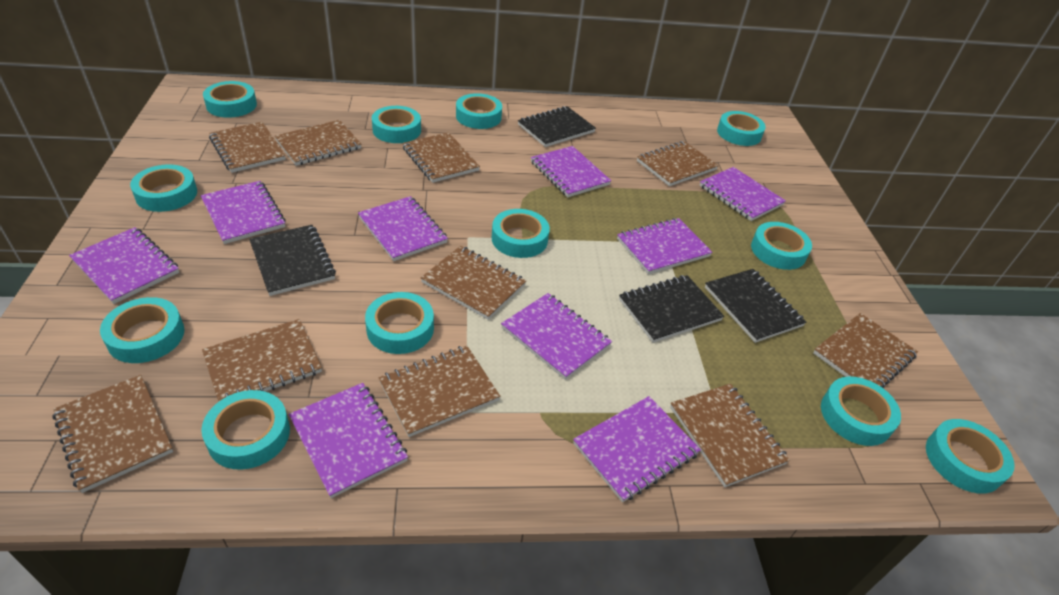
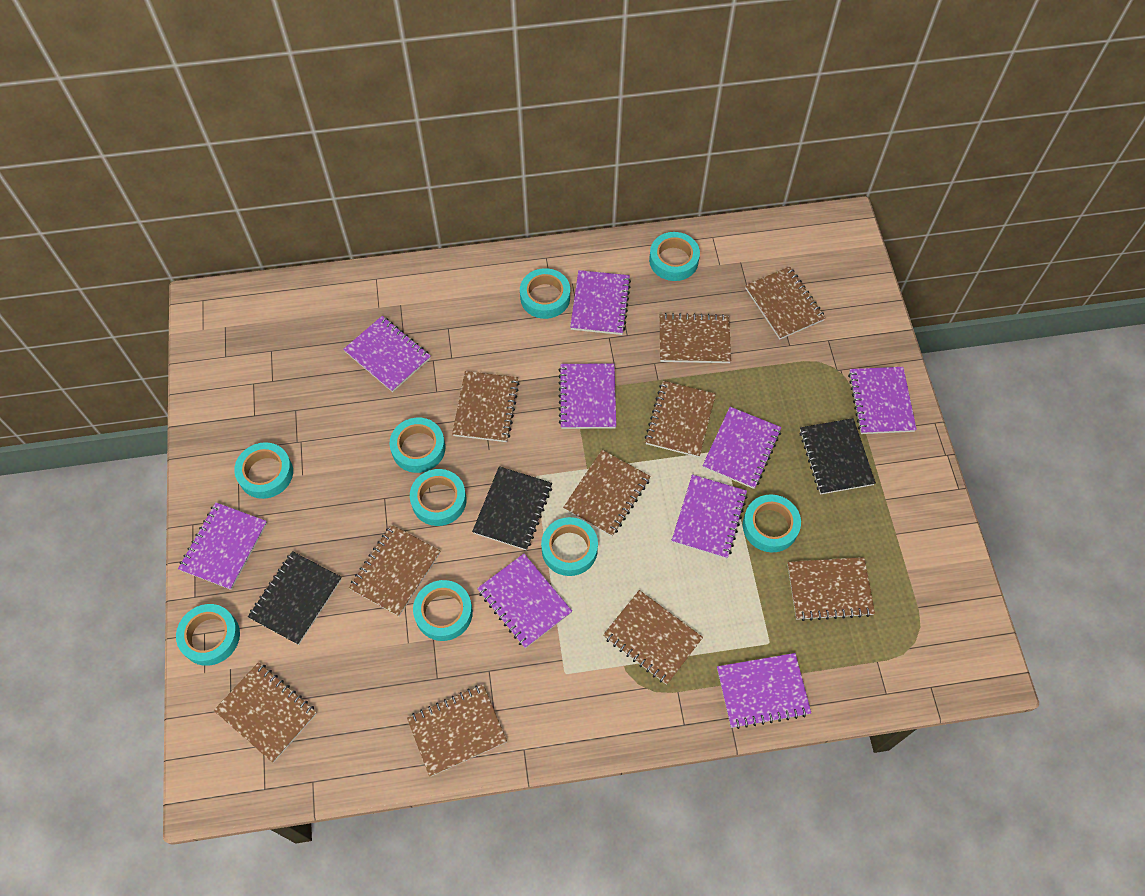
black notebook: [249,225,336,296] [518,106,596,147] [619,275,724,343] [705,269,806,343] = 4 -> [248,551,342,645] [472,466,552,550] [800,418,876,495] = 3
turquoise tape: [100,297,184,363] [130,164,197,212] [201,390,290,470] [203,81,257,118] [365,292,434,354] [372,106,421,143] [456,93,502,129] [492,209,550,258] [717,111,766,146] [751,222,812,270] [821,376,901,446] [926,419,1015,494] = 12 -> [176,604,240,666] [234,442,293,499] [390,418,445,473] [410,469,466,526] [413,580,473,641] [520,268,570,319] [541,517,598,576] [649,232,700,281] [743,494,801,552] = 9

